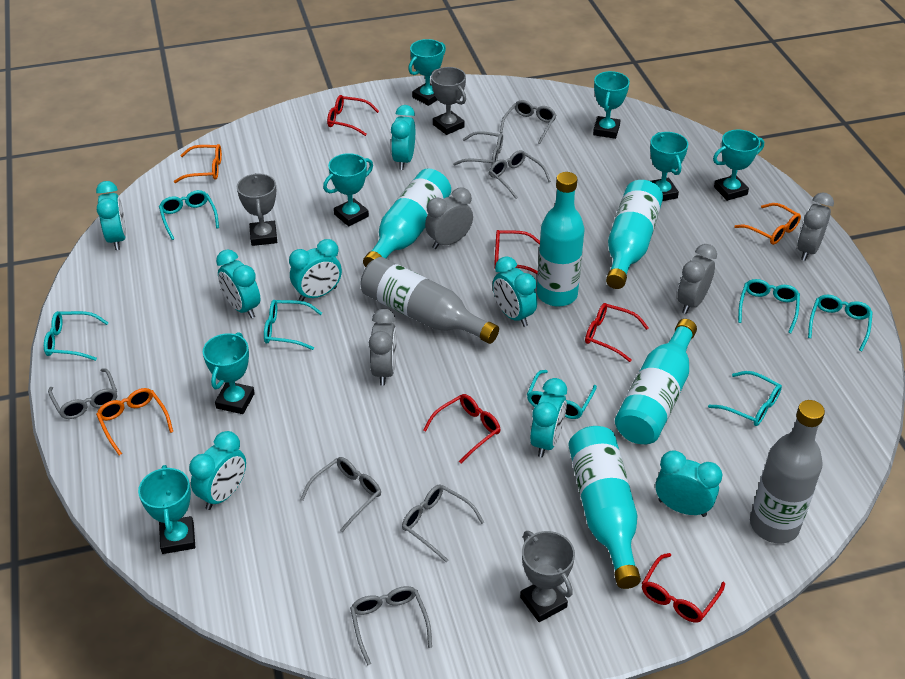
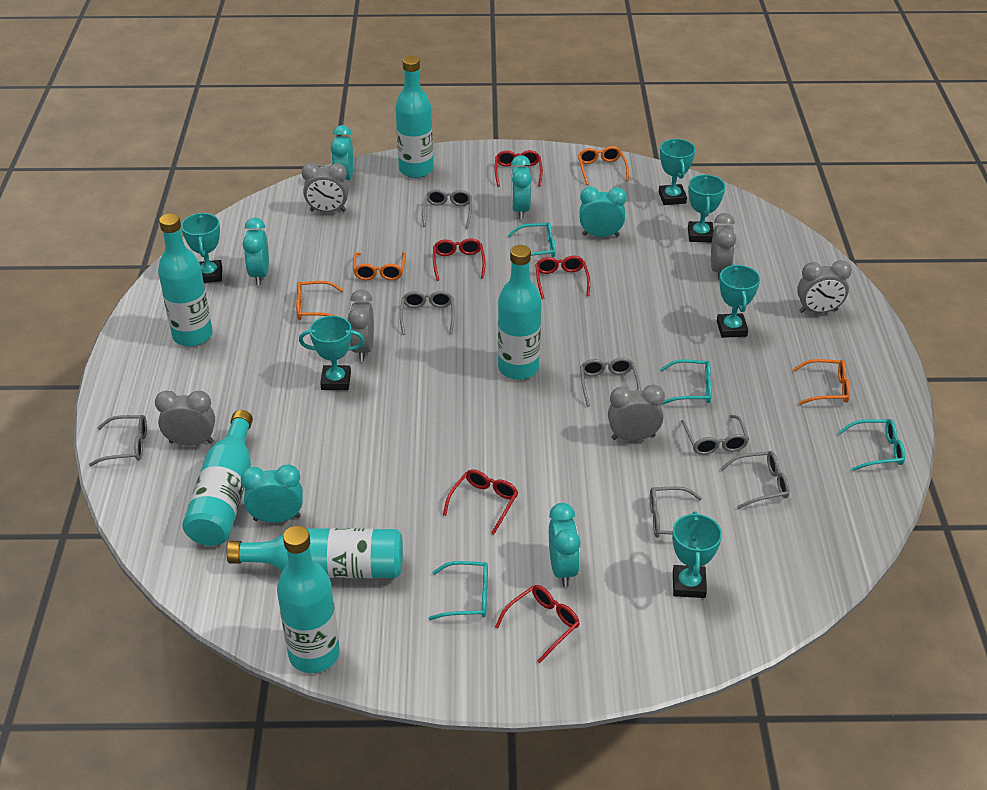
grey bottle: [360,257,499,344] [750,400,825,544] = 2 -> none = 0
grey clock: [369,309,397,386] [425,187,473,249] [677,244,717,314] [797,192,834,261] = 4 -> [155,390,215,446] [302,163,349,212] [348,289,374,361] [608,385,665,441] [711,213,736,280] [797,260,852,313] = 6
grey trophy: [237,173,277,246] [431,67,466,135] [520,531,575,622] = 3 -> none = 0
orange glasses: [96,388,173,455] [174,144,222,183] [734,203,801,245] = 3 -> [296,281,344,320] [353,252,406,280] [578,146,629,185] [793,359,850,405] = 4
turquoise bottle: [363,169,451,267] [537,172,584,307] [568,426,641,589] [606,180,663,289] [615,319,697,444] = 5 -> [158,213,213,346] [182,410,253,546] [227,528,403,578] [277,526,340,673] [395,56,433,178] [498,245,541,380] = 6
turquoise clock: [96,181,126,250] [189,431,246,510] [216,249,260,318] [289,239,342,301] [391,105,415,170] [493,256,537,327] [530,378,567,457] [655,450,722,517] = 8 -> [241,464,303,523] [242,217,269,285] [331,125,353,180] [511,155,532,219] [549,503,581,587] [580,187,627,237] = 6
turquoise glasses: [44,311,108,361] [159,190,219,240] [264,300,322,350] [527,370,597,419] [708,371,782,426] [738,279,800,334] [808,295,873,351] = 7 -> [428,561,488,620] [507,222,556,257] [660,359,712,405] [839,419,905,471] = 4
turquoise trophy: [138,465,195,554] [203,332,255,414] [323,153,373,227] [408,39,446,106] [593,71,630,139] [650,132,688,201] [713,129,764,201] = 7 -> [181,213,222,283] [299,316,365,390] [659,139,695,205] [672,511,722,598] [688,175,725,242] [717,265,760,338] = 6

